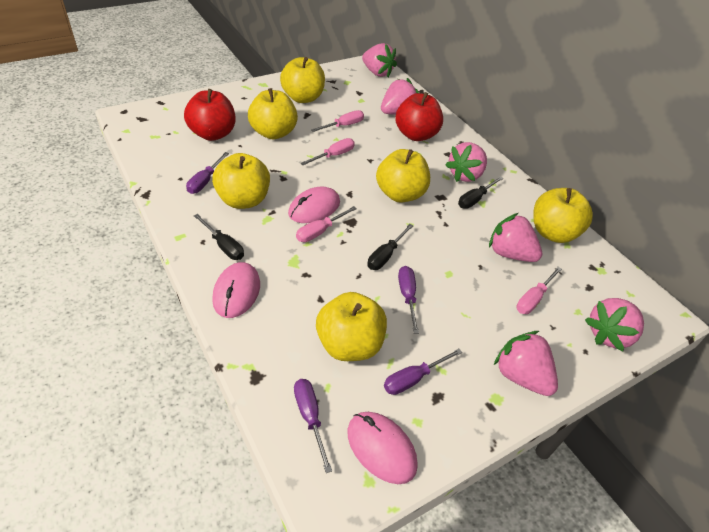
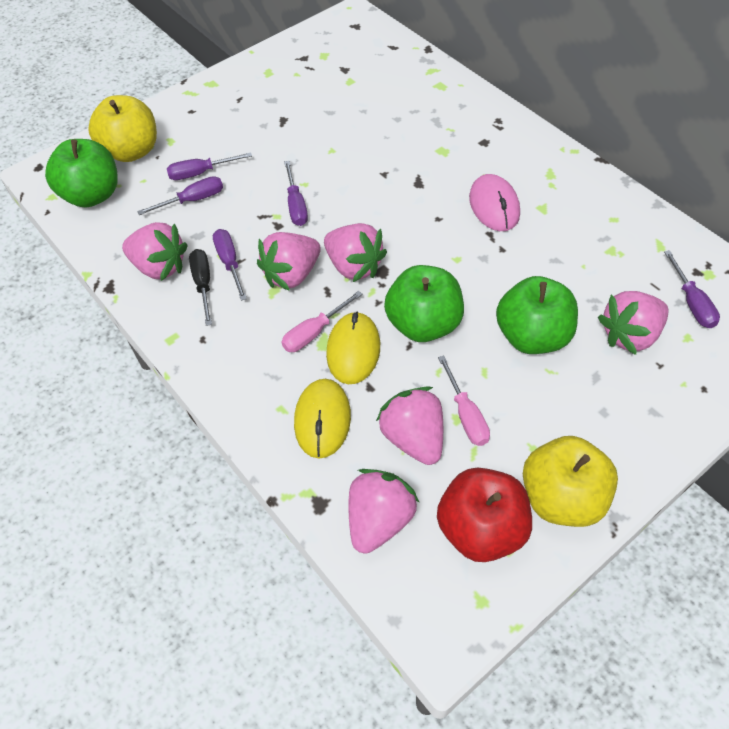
black screwdriver: [194,214,244,260] [368,224,414,270] [458,176,504,209] = 3 -> [189,249,212,326] = 1
green apple: none = 0 -> [45,139,118,208] [384,265,464,342] [496,276,578,354] = 3
pink mouse: [212,262,260,318] [288,187,340,223] [347,412,418,484] = 3 -> [469,174,520,231] = 1
pink screwdriver: [296,206,357,242] [301,138,355,165] [311,110,364,132] [516,267,562,314] = 4 -> [282,291,363,352] [438,356,490,446] = 2
purple screwdriver: [186,152,229,194] [294,379,332,473] [384,349,462,395] [398,266,419,334] = 4 -> [137,176,223,215] [167,152,252,180] [213,229,247,301] [284,161,308,226] [664,250,720,328] = 5
red apple: [184,89,236,141] [395,92,443,141] = 2 -> [437,468,532,562] = 1
yellow apple: [212,153,270,209] [248,88,298,139] [280,57,325,103] [316,292,387,361] [376,149,430,203] [533,188,593,243] = 6 -> [88,95,157,162] [523,436,618,527] = 2
yellow mouse: none = 0 -> [294,379,351,458] [326,311,380,384] = 2

